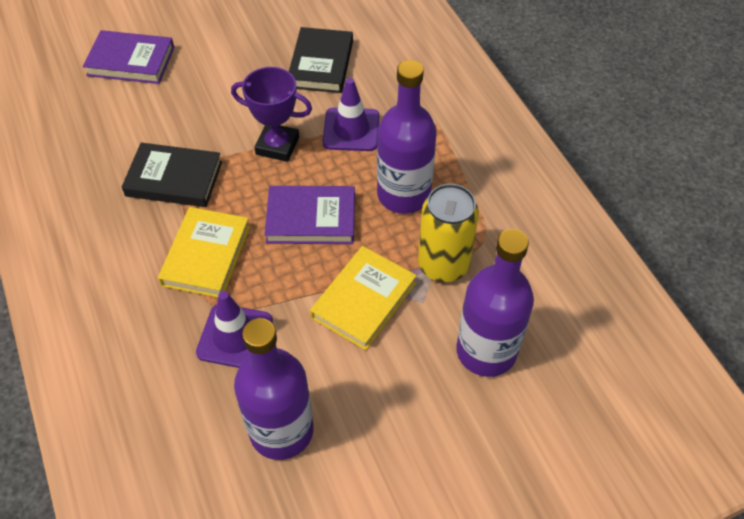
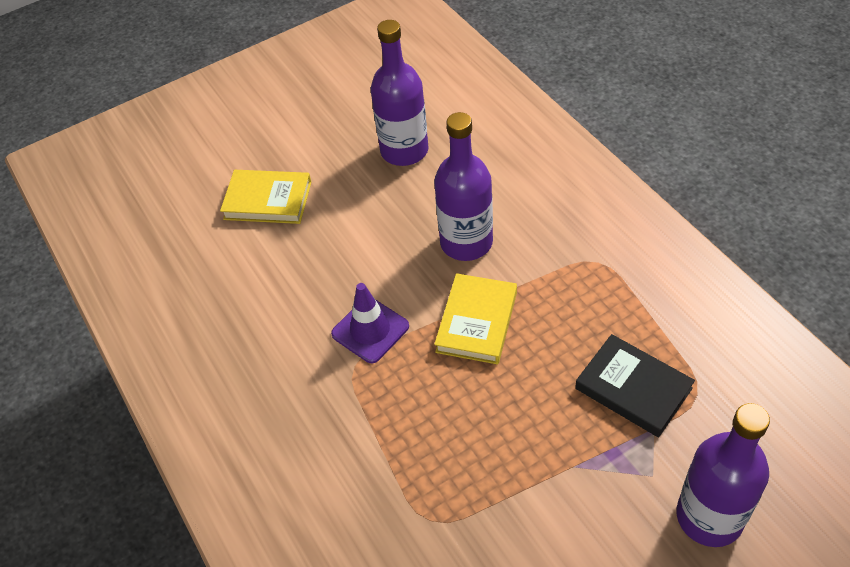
black book: [122,143,222,207] [289,27,353,93] = 2 -> [575,334,695,437] = 1
purple book: [83,30,174,84] [264,186,355,244] = 2 -> none = 0
purple traffic cone: [196,291,273,368] [323,78,379,151] = 2 -> [331,283,409,363] = 1
purple trophy: [231,67,312,162] = 1 -> none = 0
yellow can: [418,184,479,282] = 1 -> none = 0

